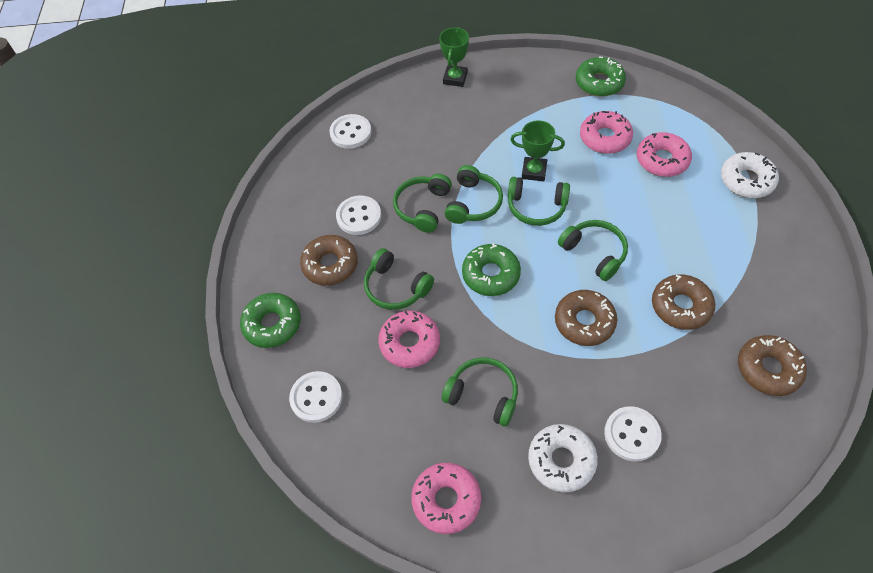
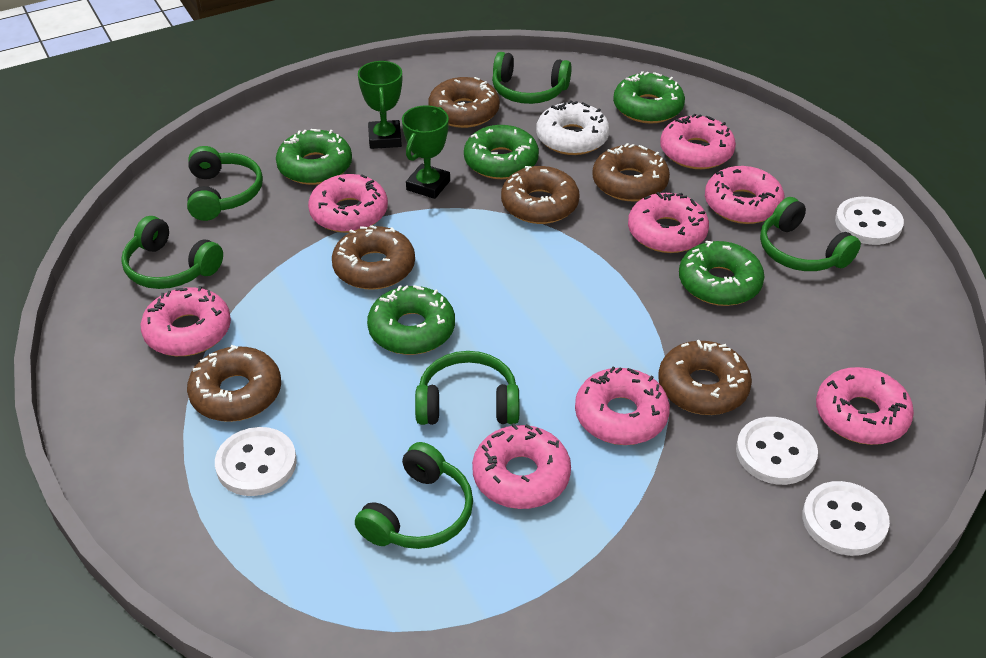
brown donut: [300,235,358,286] [555,290,617,346] [652,274,715,330] [738,335,807,396] = 4 -> [187,345,281,422] [332,225,415,290] [428,77,500,128] [501,166,580,224] [592,143,670,201] [658,340,752,415] = 6
green donut: [240,293,301,348] [462,244,521,296] [576,56,626,97] = 3 -> [276,129,352,185] [367,285,455,355] [464,125,539,179] [613,71,685,124] [679,241,764,306] = 5
pink donut: [378,311,440,368] [411,463,481,534] [580,111,633,154] [637,132,692,177] = 4 -> [141,286,231,356] [308,174,388,233] [472,423,571,509] [575,367,670,445] [628,192,709,253] [660,113,736,169] [705,166,784,224] [816,367,914,445] = 8
white donut: [528,424,598,492] [721,152,779,198] = 2 -> [536,100,610,155] = 1

